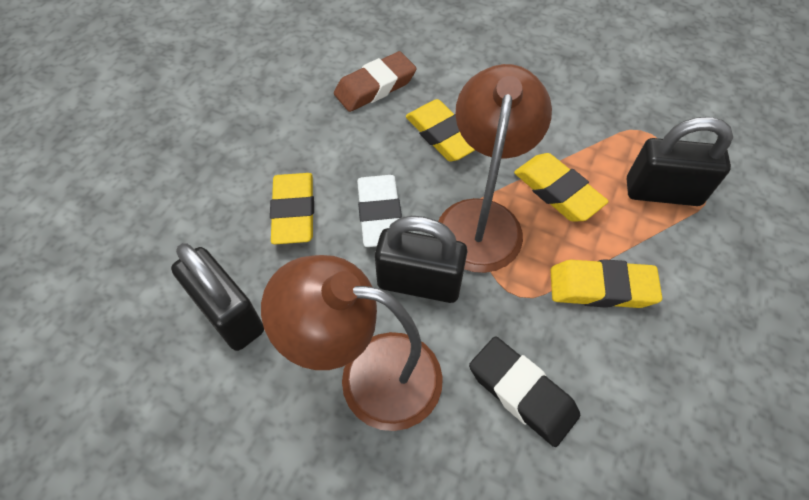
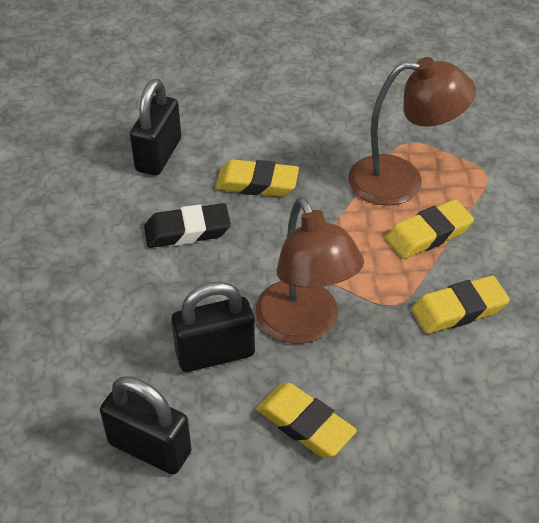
brown eraser: [334,51,417,112] = 1 -> none = 0
white eraser: [357,175,402,247] = 1 -> none = 0

